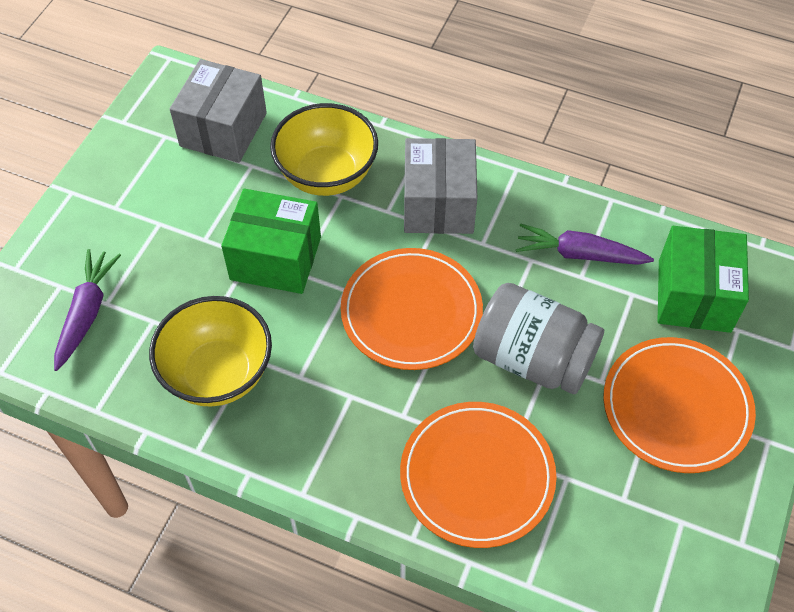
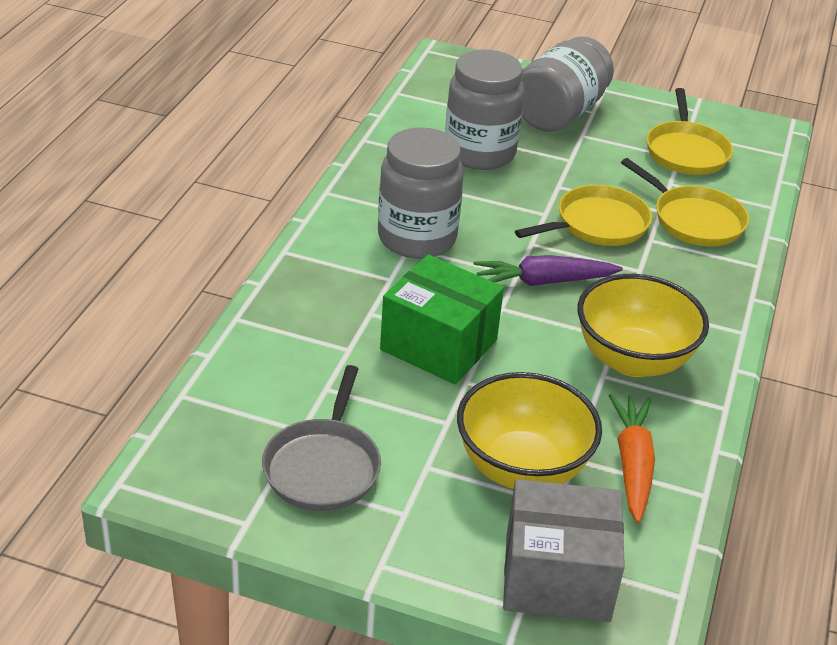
green box: [221,189,321,294] [657,226,749,333] = 2 -> [380,254,504,384] = 1
grey box: [170,59,267,163] [404,138,477,234] = 2 -> [503,479,625,622] = 1
grey jar: [473,283,604,394] = 1 -> [378,127,464,259] [445,50,525,170] [521,36,614,132] = 3
grey pan: none = 0 -> [262,365,381,511] = 1
orange carrot: none = 0 -> [608,394,655,523] = 1
orange plate: [341,248,483,370] [400,402,557,548] [603,337,756,473] = 3 -> none = 0
purple carrot: [54,249,121,371] [516,223,654,265] = 2 -> [474,255,623,286] = 1
yellow pan: none = 0 -> [515,185,652,246] [621,158,749,246] [647,88,733,175] = 3

